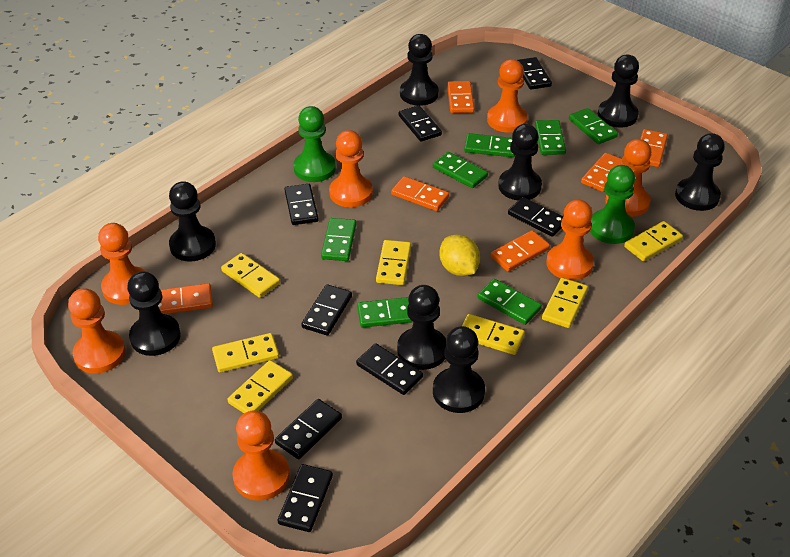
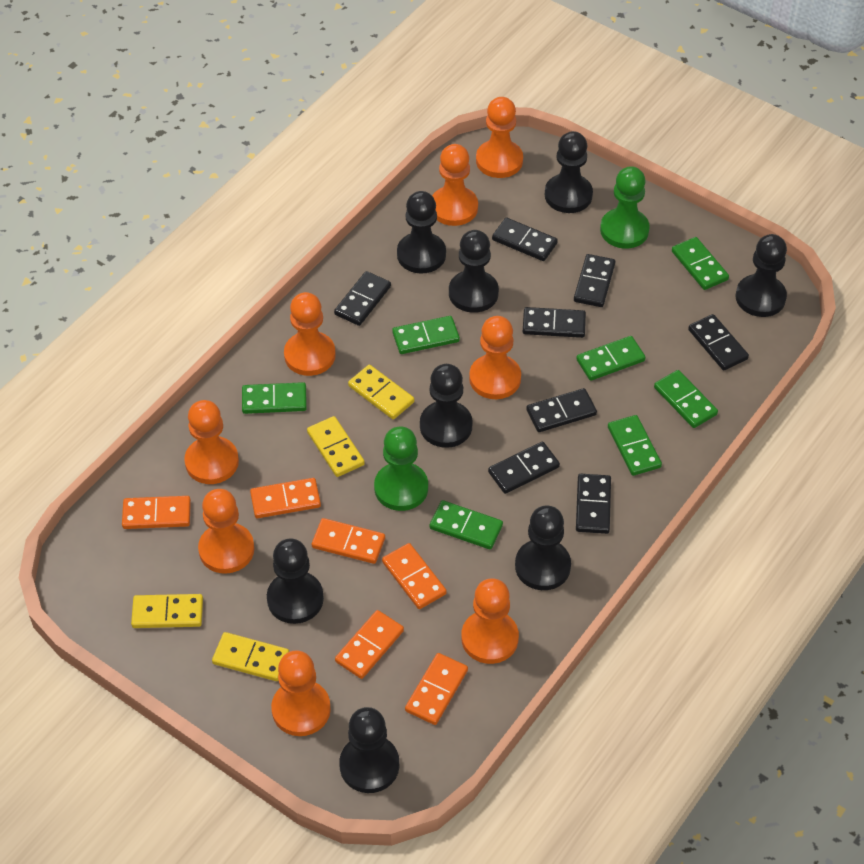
orange pawn: [68,288,126,374] [98,223,146,305] [233,411,290,501] [329,130,373,208] [487,59,528,133] [546,200,594,281] [605,139,652,217] = 7 -> [184,400,239,484] [198,489,254,574] [271,650,331,736] [284,292,336,376] [432,144,478,226] [461,578,519,664] [469,316,521,399] [476,97,523,178] = 8
yellow domino: [212,333,279,373] [221,253,280,298] [227,360,293,413] [376,240,411,285] [462,314,525,355] [542,278,588,328] [624,221,683,261] = 7 -> [131,594,203,628] [212,632,289,681] [307,416,365,477] [348,365,414,419] = 4
yellow lemon: [439,235,480,276] = 1 -> none = 0

